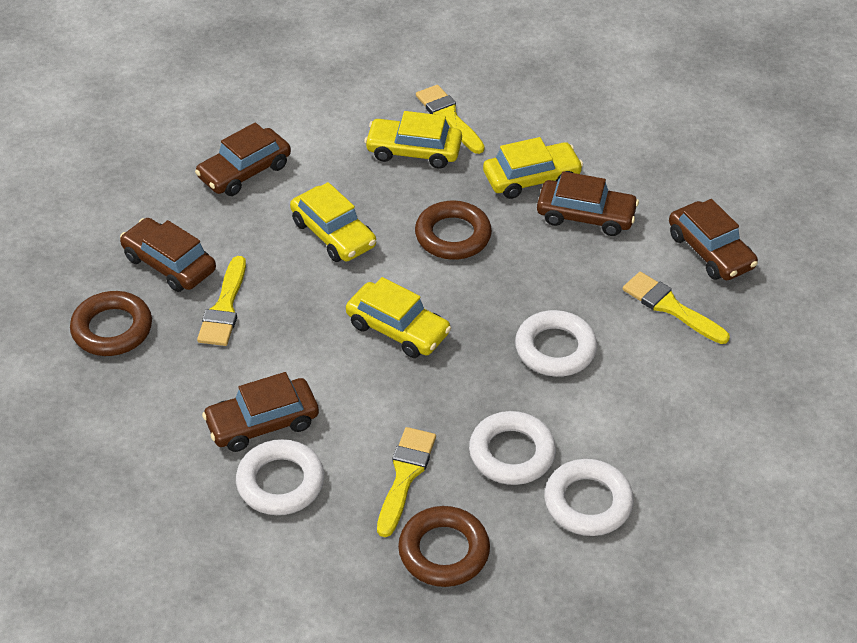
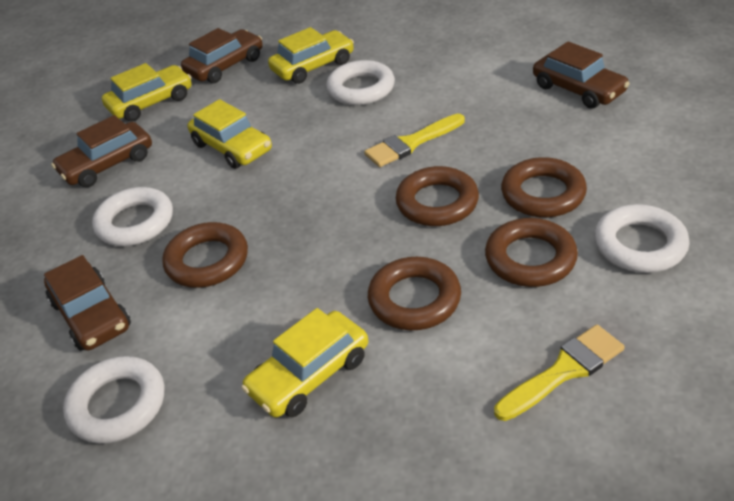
brown car: [120,218,216,292] [195,123,291,196] [202,372,319,452] [537,171,639,236] [669,199,758,280] = 5 -> [44,255,131,351] [51,115,152,187] [181,28,263,83] [533,41,630,109] = 4
brown ring: [70,291,152,356] [398,506,490,587] [415,201,492,260] = 3 -> [162,222,248,288] [368,257,461,330] [396,166,479,226] [485,218,578,287] [501,157,587,218] = 5
yellow brush: [197,256,246,346] [377,427,436,537] [416,85,485,154] [623,272,730,344] = 4 -> [364,113,465,167] [494,325,625,421] = 2

